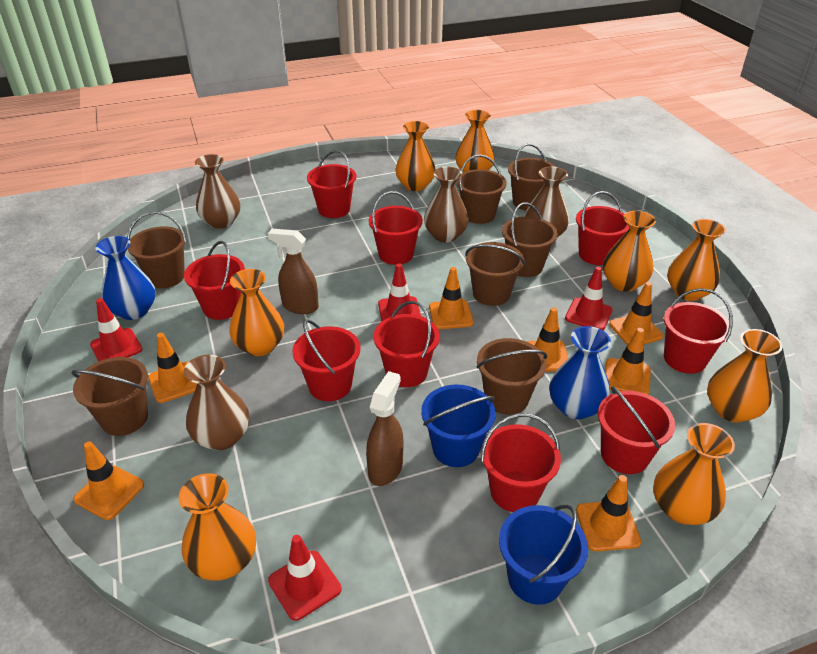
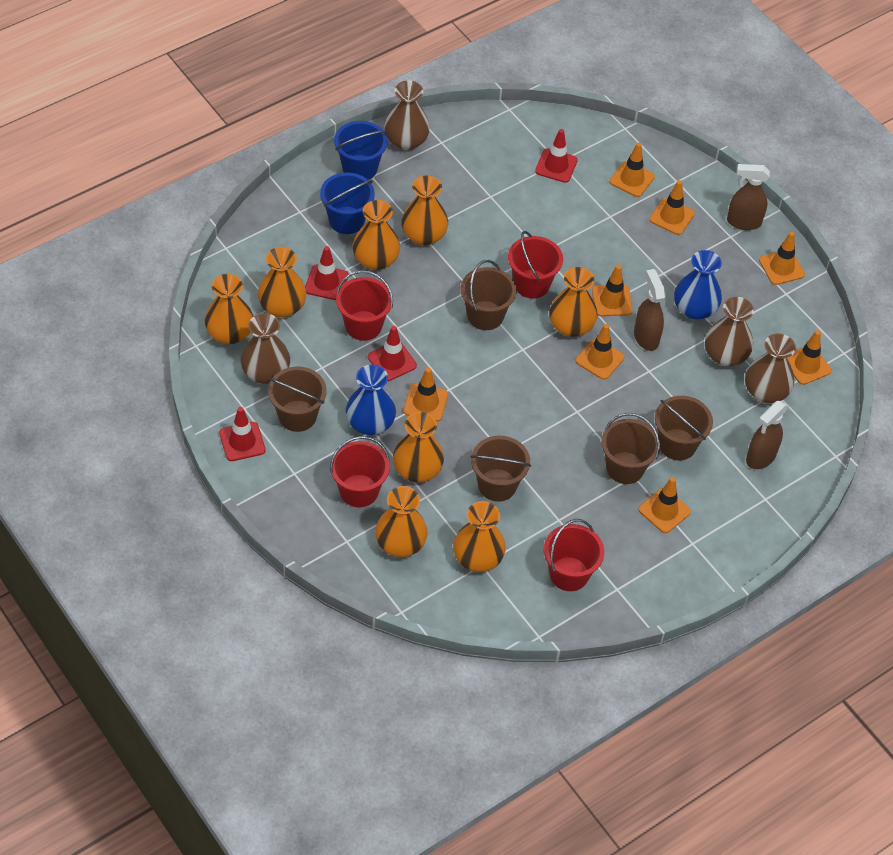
brown bucket: [72,357,148,436] [127,211,187,288] [456,154,507,224] [465,242,525,306] [476,338,547,415] [502,202,558,277] [508,143,555,211] = 7 -> [268,367,326,432] [461,260,516,330] [470,436,531,502] [601,413,660,484] [655,396,713,460] = 5
brown spray bottle: [268,229,319,314] [366,371,403,486] = 2 -> [634,269,666,351] [727,164,770,230] [746,401,788,469] = 3
orange traffic cone: [74,441,144,520] [148,333,197,403] [429,267,474,329] [526,307,569,372] [576,475,641,552] [605,328,651,395] [609,282,663,345] = 7 -> [403,368,448,422] [575,324,624,380] [592,265,633,316] [610,142,655,197] [638,477,691,533] [649,180,695,235] [759,232,805,285] [787,330,832,385] = 8
red bucket: [184,241,245,320] [293,319,360,401] [307,150,356,218] [369,191,423,265] [373,301,440,387] [481,413,561,512] [576,191,629,265] [598,386,675,474] [664,288,733,374] = 9 -> [330,436,390,507] [336,270,393,341] [508,231,563,298] [544,519,604,591] = 4

